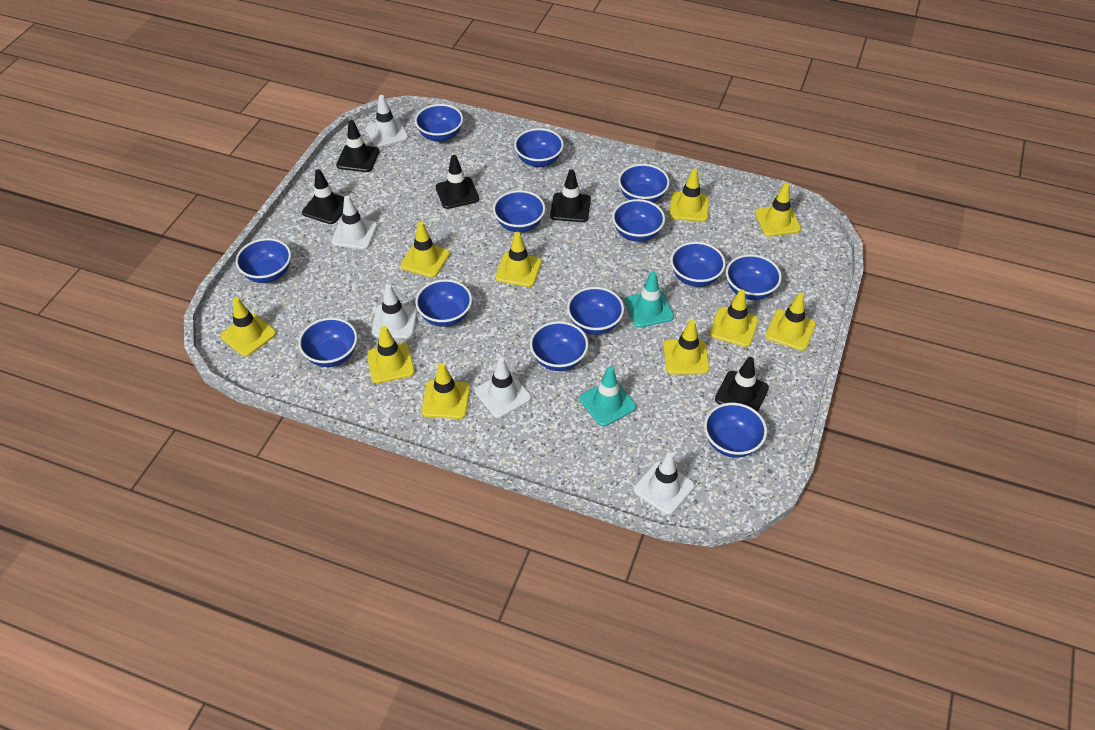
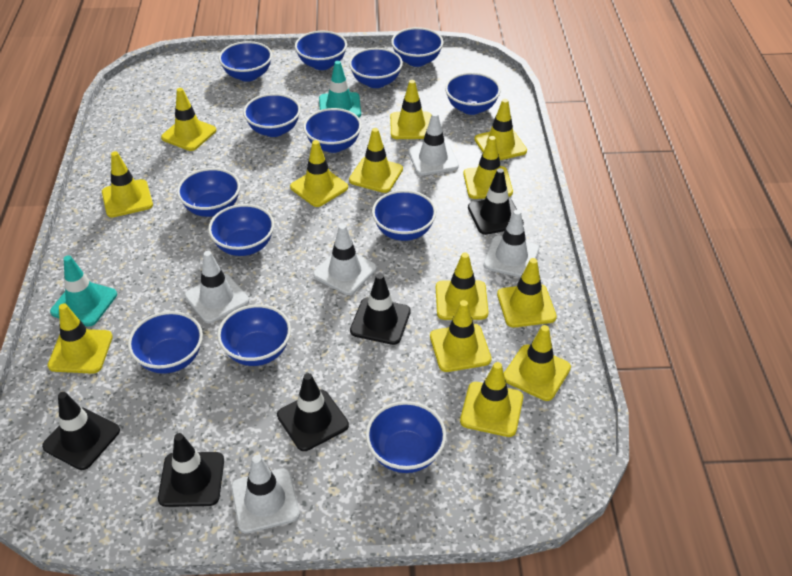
yellow traffic cone: [220,297,276,357] [367,326,415,383] [400,222,450,278] [422,363,470,419] [495,232,542,287] [663,320,710,375] [670,169,709,222] [710,289,759,347] [755,183,801,236] [766,293,816,351] = 10 -> [47,304,113,374] [102,151,153,217] [161,88,216,151] [290,140,348,207] [349,128,403,193] [390,80,431,139] [430,300,492,372] [436,253,489,320] [460,362,523,437] [463,136,513,199] [474,99,527,160] [497,258,557,327] [504,325,571,401] = 13

